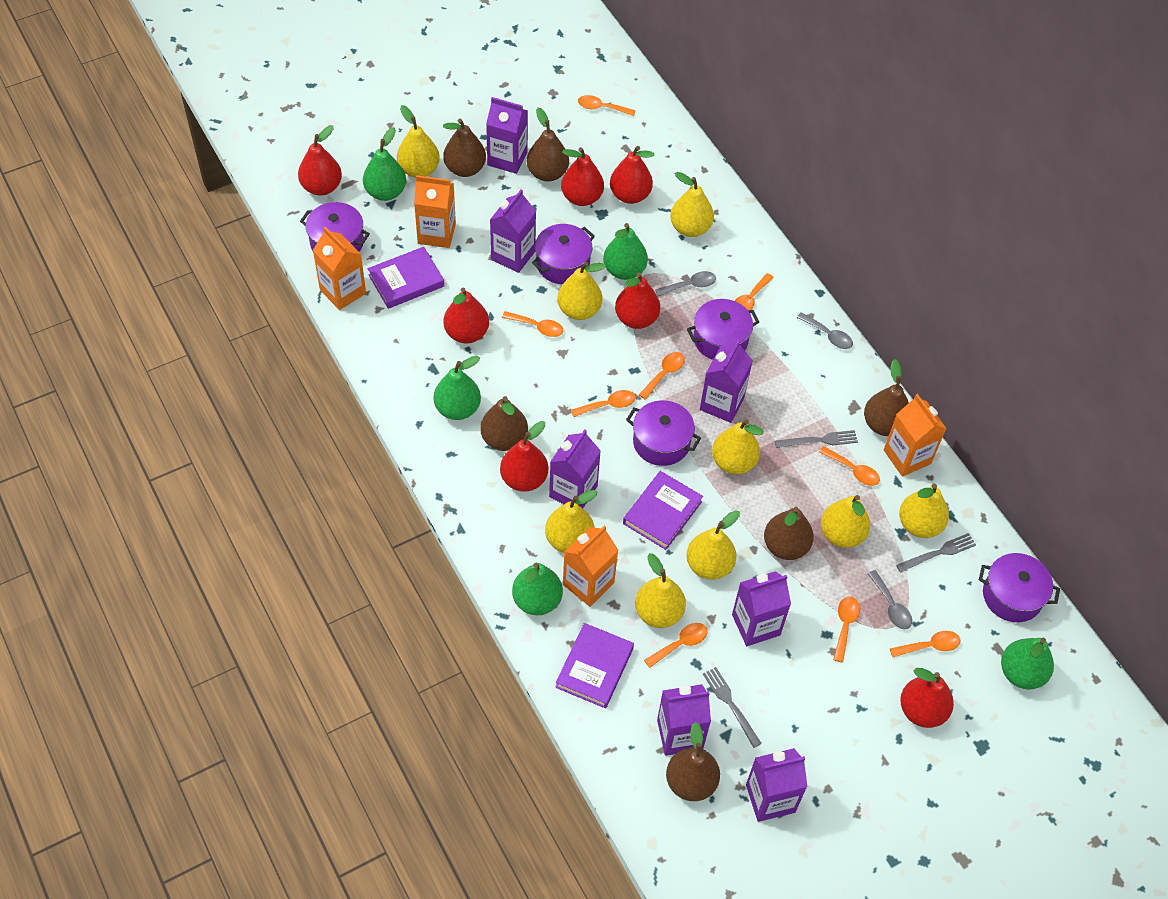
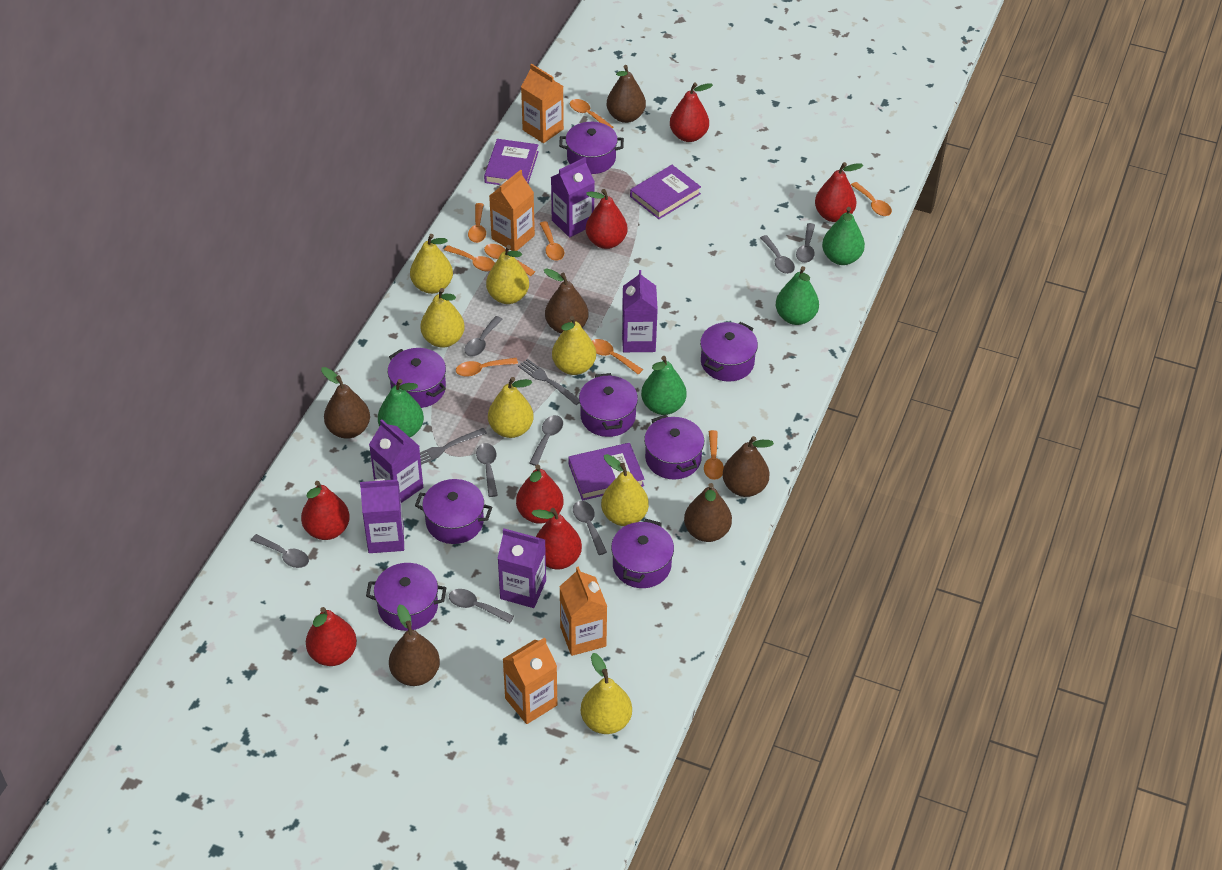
green pear: [363,127,406,201] [434,356,481,420] [512,563,563,615] [603,223,648,280] [1001,638,1054,689] = 5 -> [378,379,424,437] [641,356,687,415] [776,266,819,325] [822,207,865,265] = 4
grey fork: [703,667,762,748] [775,430,858,448] [896,533,976,573] = 3 -> [420,428,487,465] [518,359,579,405] = 2
grey spoon: [655,271,716,296] [796,312,853,349] [867,570,912,629] = 3 -> [251,534,309,568] [449,589,514,623] [464,316,502,357] [476,443,498,497] [529,415,563,466] [573,501,607,555] [760,235,795,274] [796,223,815,263] = 8
purple carton: [486,97,528,174] [490,189,536,273] [549,429,601,508] [657,684,711,756] [700,340,753,423] [732,571,791,646] [746,748,807,822] = 7 -> [360,479,404,553] [369,419,423,503] [497,528,546,608] [551,157,595,237] [622,270,658,352] = 5
purple pot: [300,202,370,252] [532,224,595,284] [626,400,701,466] [687,299,759,360] [979,553,1060,622] = 5 -> [366,563,447,631] [388,348,446,408] [415,479,492,544] [559,122,624,174] [579,373,638,437] [611,519,674,588] [644,415,704,480] [700,322,758,382] = 8
yellow pear: [397,105,440,178] [545,490,597,553] [557,262,606,320] [635,553,686,628] [670,172,714,237] [686,510,740,580] [712,419,764,474] [821,495,870,548] [899,484,949,538] = 9 -> [410,234,453,294] [420,288,465,348] [486,245,529,304] [488,377,533,438] [552,316,596,375] [581,653,632,734] [601,454,649,526] = 7

